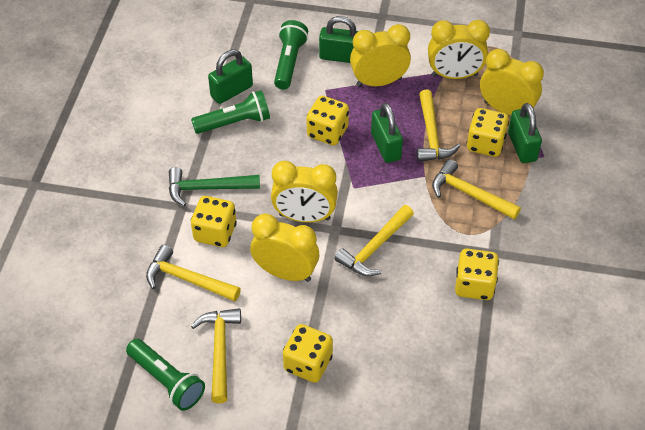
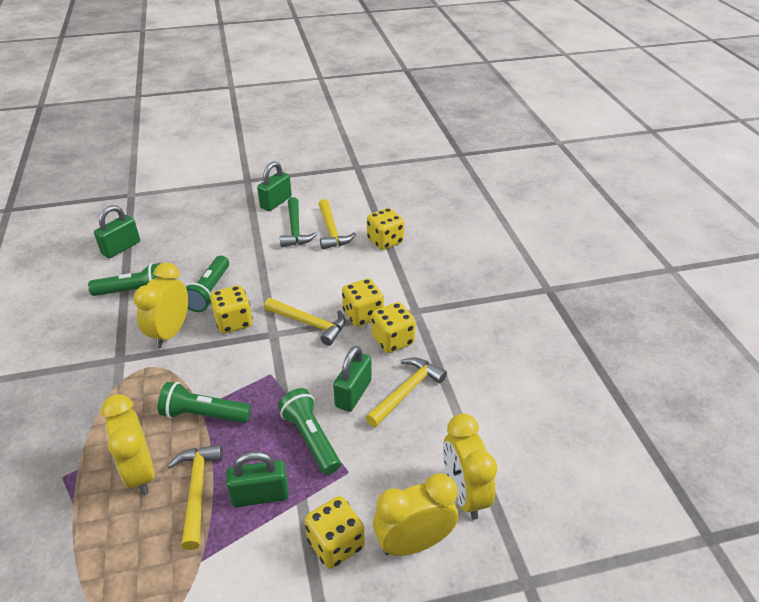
green flashlight: [126,339,205,411] [191,90,270,134] [274,20,308,90] = 3 -> [88,263,161,296] [158,382,251,423] [185,256,229,312] [278,388,341,475] = 4
yellow clock: [250,214,319,282] [271,161,338,223] [350,24,411,87] [428,20,490,79] [480,49,544,115] = 5 -> [101,394,155,495] [133,263,188,348] [373,473,458,556] [443,414,497,520] = 4
yellow hammer: [146,245,241,301] [191,308,241,403] [334,205,414,276] [417,90,460,162] [432,159,521,220] = 5 -> [167,444,223,550] [264,298,346,346] [318,199,356,249] [365,357,447,427] = 4

